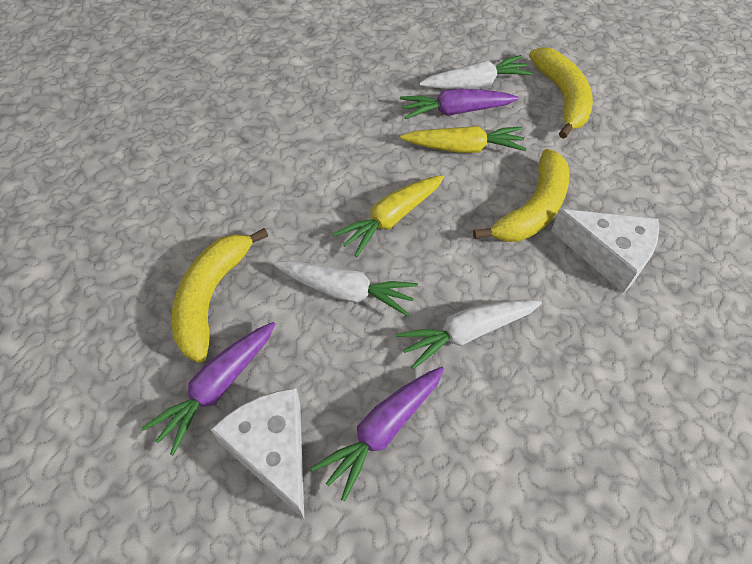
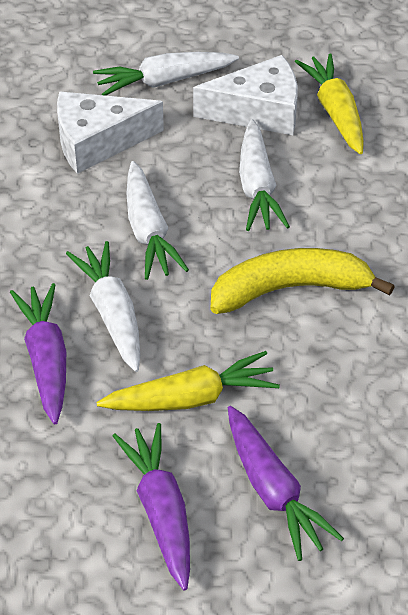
white carrot: [274,260,418,317] [396,300,542,369] [419,55,533,89] = 3 -> [66,241,140,372] [93,52,239,96] [126,161,189,280] [239,119,290,231] = 4
yellow banana: [172,228,268,363] [473,149,569,242] [529,47,593,139] = 3 -> [211,248,395,314] = 1

